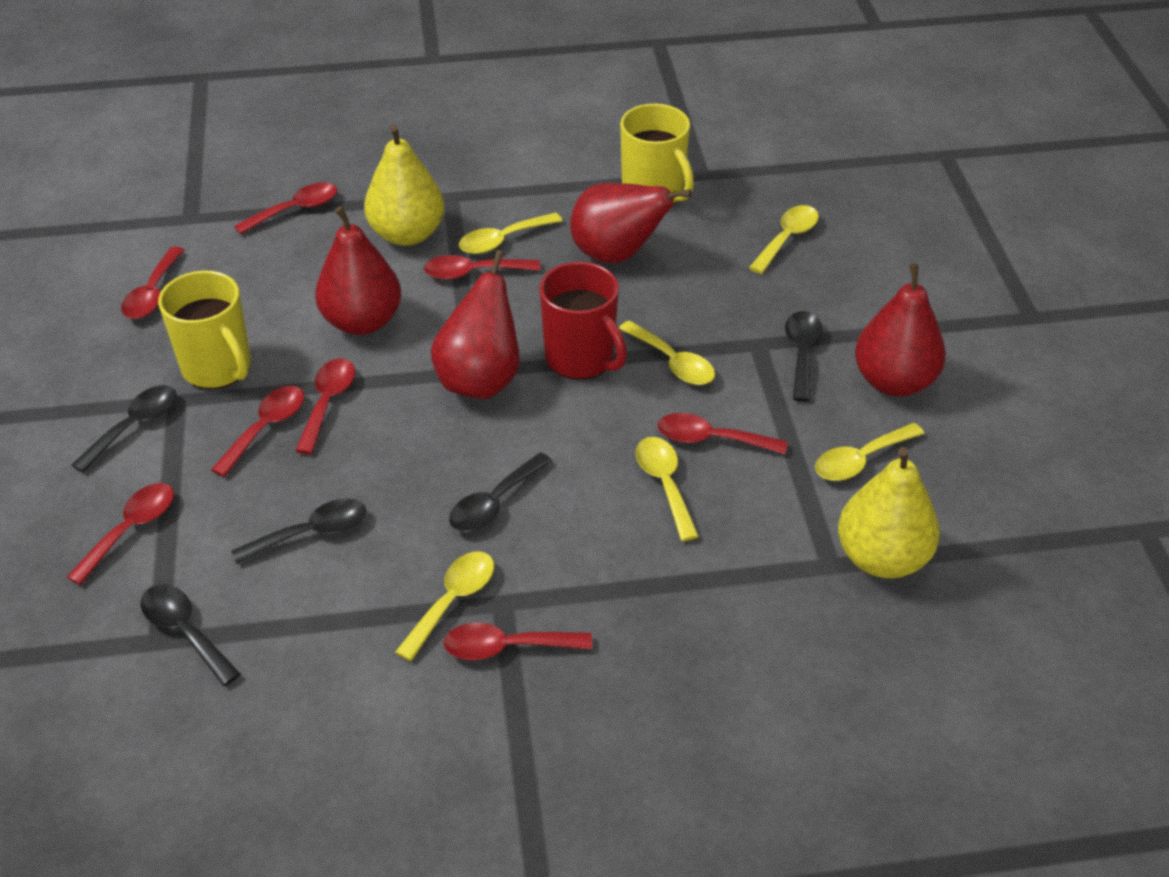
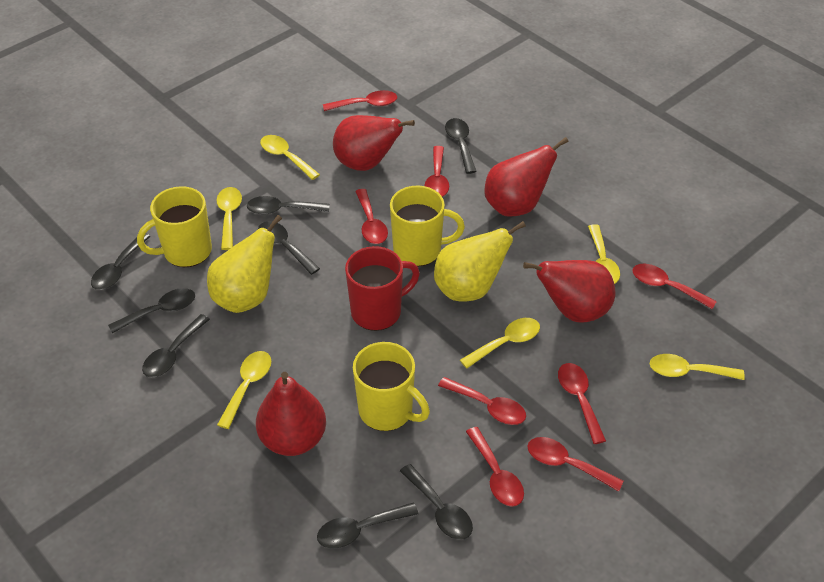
black spoon: [71,385,177,473] [140,584,240,686] [231,498,366,564] [449,452,553,532] [785,311,823,402] = 5 -> [91,234,150,290] [108,288,195,333] [142,314,210,377] [247,196,329,215] [258,221,320,275] [317,503,419,548] [400,464,473,540] [445,118,477,174] = 8
yellow mug: [158,271,251,389] [620,104,694,204] = 2 -> [137,186,212,267] [353,342,430,431] [390,185,465,266] = 3

